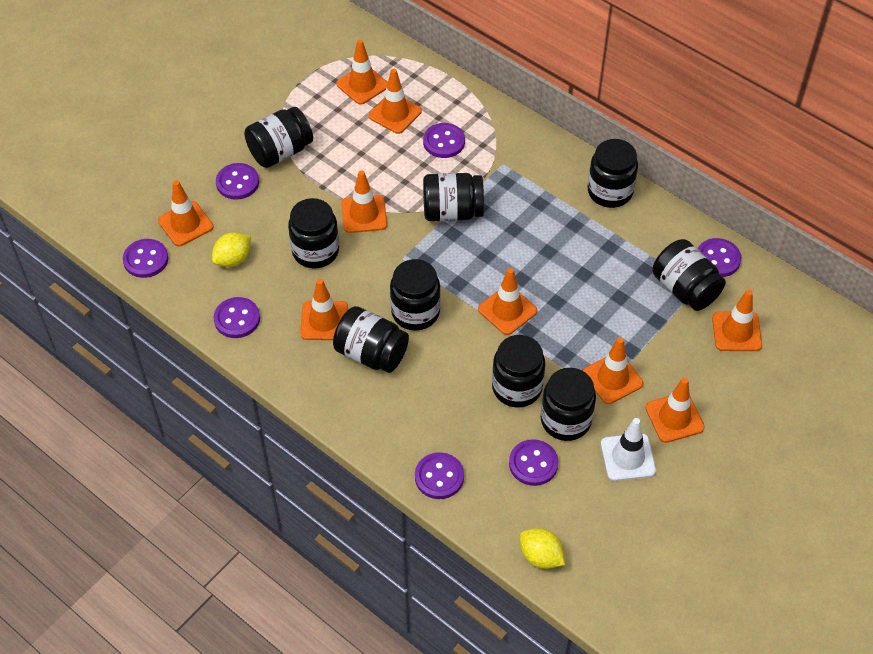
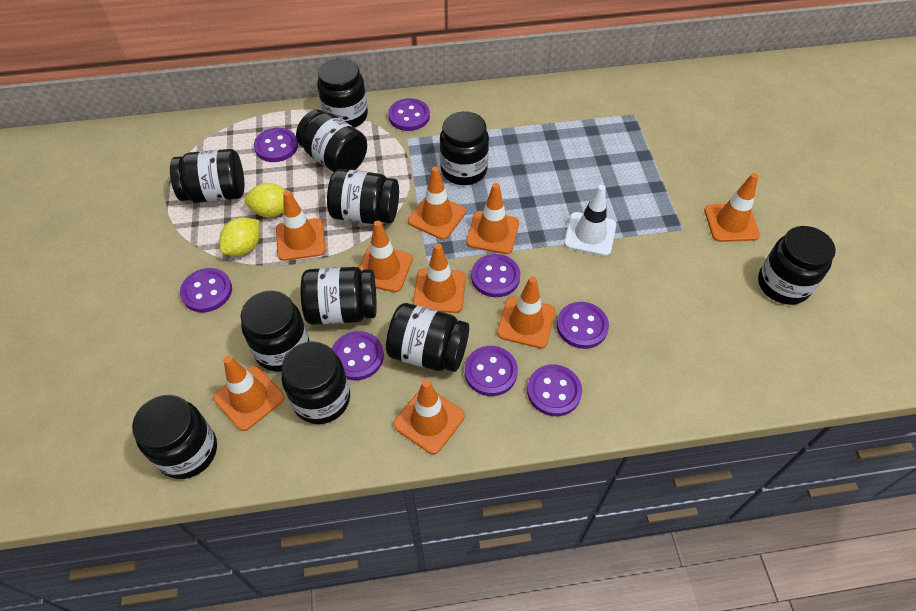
black jar: [244,107,313,168] [288,198,339,268] [333,306,409,373] [390,259,441,331] [423,173,484,221] [492,335,545,407] [541,368,596,441] [588,139,638,208] [652,239,726,311] = 9 -> [132,395,217,479] [170,149,244,203] [241,290,309,372] [282,341,350,424] [296,110,367,172] [301,267,377,325] [317,58,368,128] [327,169,399,224] [386,303,469,372] [440,111,489,185] [758,226,836,305] = 11
purple button: [123,239,168,278] [214,297,260,338] [216,163,259,200] [415,452,464,499] [423,123,465,158] [509,439,558,486] [698,238,741,277] = 7 -> [180,268,232,312] [254,128,298,162] [332,331,384,380] [388,98,430,131] [464,346,518,396] [471,254,520,297] [527,364,582,416] [557,302,609,349] = 8

